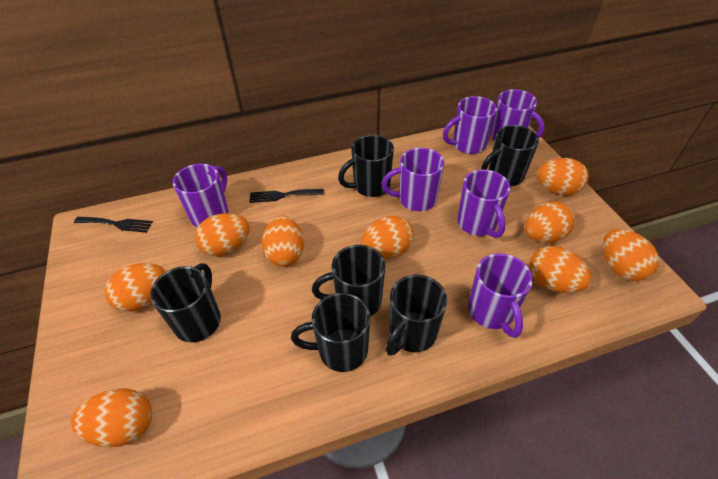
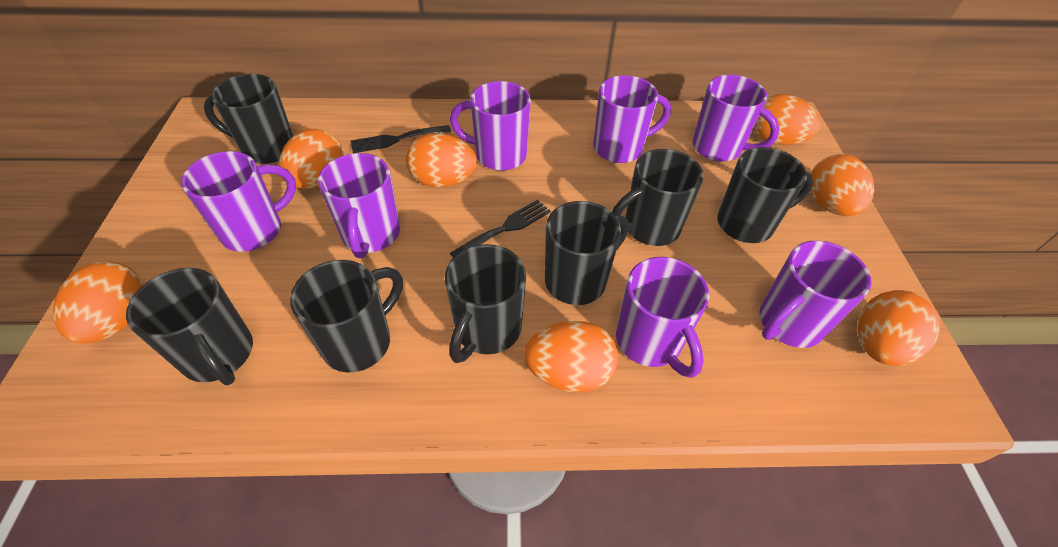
black mug: [150,263,221,342] [291,293,370,372] [312,245,385,316] [338,135,394,197] [386,275,447,356] [481,125,539,186] = 6 -> [126,268,253,385] [204,74,293,164] [290,260,403,373] [445,244,526,363] [545,201,629,305] [612,149,704,246] [717,147,813,243] = 7
orange egg: [71,388,152,447] [105,263,166,312] [195,213,250,256] [262,216,304,267] [361,216,414,258] [525,201,575,243] [529,246,592,293] [536,158,588,195] [603,229,659,281] = 9 -> [53,262,144,344] [279,129,344,189] [406,133,477,187] [524,321,619,392] [753,94,821,145] [811,154,874,216] [858,290,940,366] = 7
purple mug: [173,164,229,227] [382,148,444,211] [443,96,497,154] [457,170,510,238] [468,253,533,338] [491,89,545,141] = 6 -> [181,151,296,252] [318,153,400,259] [450,81,531,171] [593,75,671,163] [616,257,709,378] [692,75,780,162] [759,240,871,348] = 7

